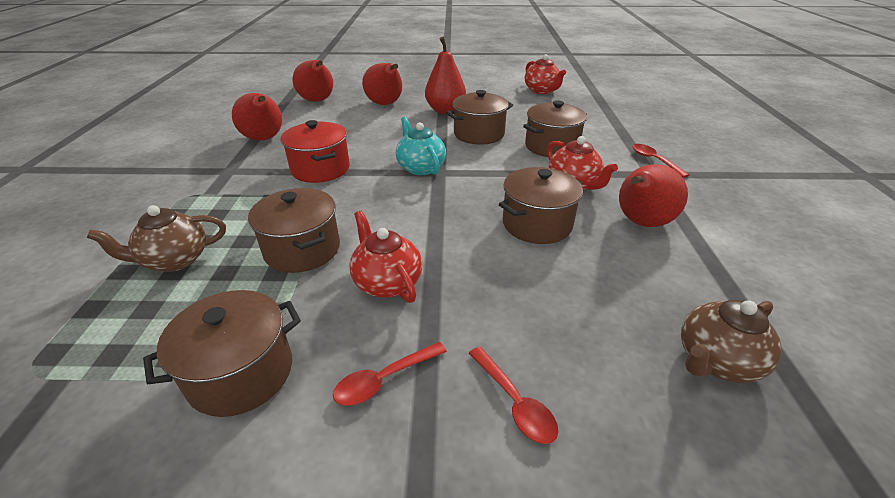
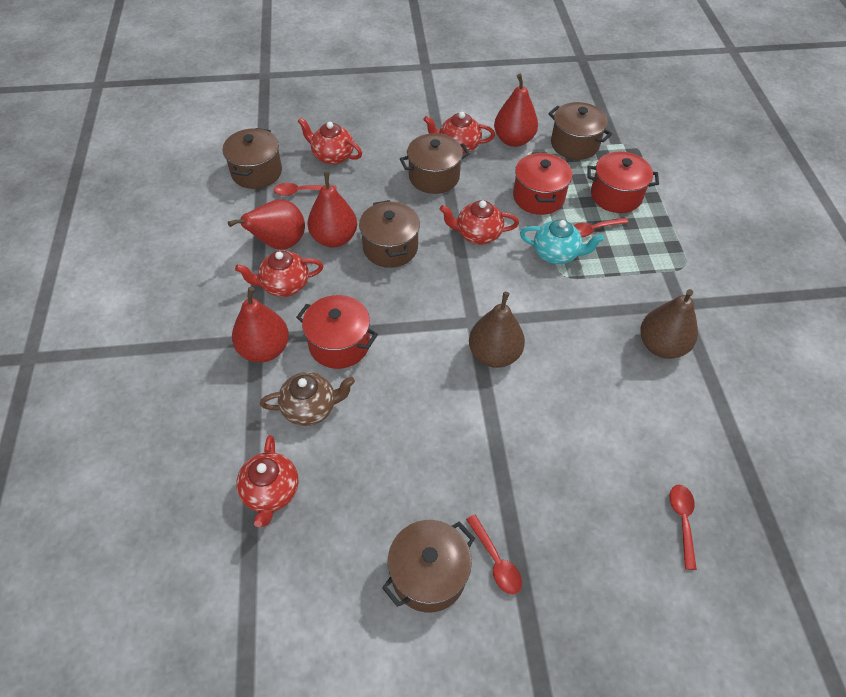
brown pear: none = 0 -> [469,292,525,368] [640,289,698,359] = 2
brown teapot: [87,205,226,272] [681,300,782,383] = 2 -> [260,372,355,426] = 1
red pear: [232,93,282,141] [293,60,333,102] [362,63,402,105] [425,37,466,114] [619,164,688,227] = 5 -> [228,199,305,250] [232,287,289,362] [308,172,357,247] [494,74,538,147] = 4
red pot: [281,120,350,183] = 1 -> [296,295,378,369] [513,153,572,215] [587,152,659,213] = 3
red spoon: [333,342,447,406] [469,347,558,444] [632,144,689,178] = 3 -> [274,183,336,196] [466,514,522,594] [573,217,628,237] [670,485,697,570] = 4
red teapot: [349,211,422,303] [525,54,566,94] [547,136,618,190] = 3 -> [235,251,323,297] [236,435,299,527] [298,118,362,165] [423,112,495,154] [440,200,519,245] = 5

